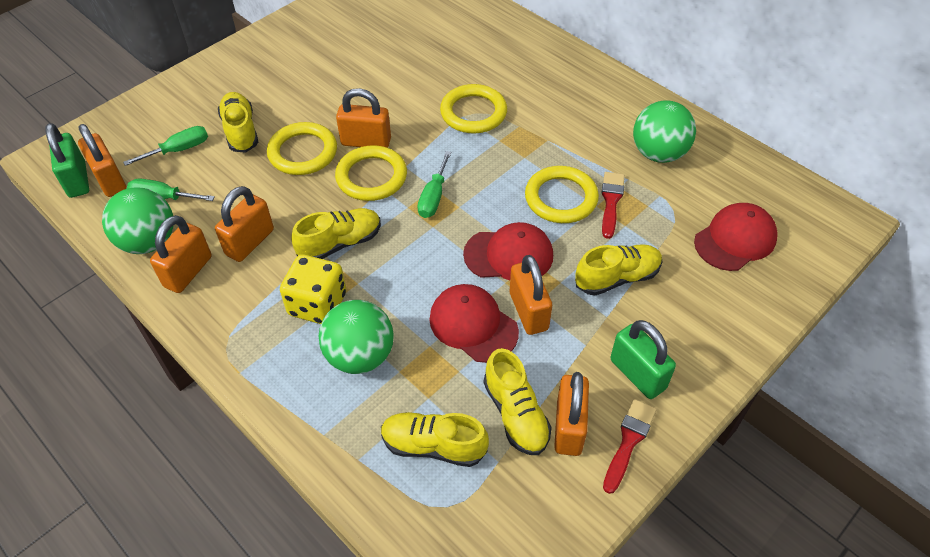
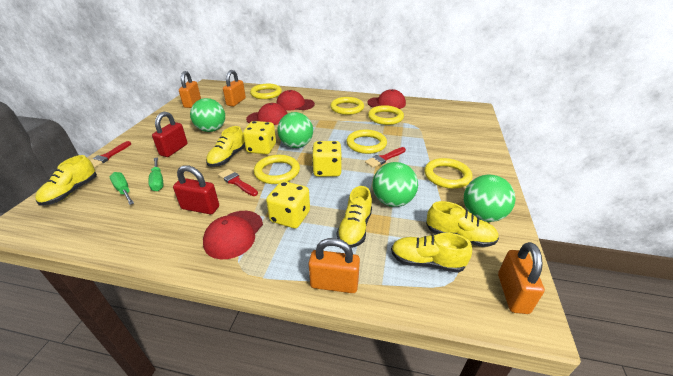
green ball: [102,187,174,254] [319,300,394,374] [633,100,696,163] = 3 -> [190,98,225,132] [277,112,313,148] [373,162,418,207] [464,175,516,222] = 4
green padlock: [45,123,89,198] [610,320,676,399] = 2 -> none = 0
green screwdriver: [123,126,208,166] [127,178,215,201] [417,151,451,218] = 3 -> [110,172,134,205] [148,157,163,191] = 2
orange padlock: [78,124,126,197] [150,215,212,293] [215,186,274,262] [336,88,391,148] [510,255,552,335] [554,372,589,456] = 6 -> [179,71,201,108] [223,70,246,106] [309,238,360,293] [498,242,545,314] = 4
red brush: [602,172,625,239] [603,399,657,494] = 2 -> [90,141,131,168] [218,169,258,196] [365,147,406,168] = 3
red cap: [429,284,519,363] [463,222,553,280] [694,203,778,271] = 3 -> [203,211,263,259] [246,103,288,125] [276,90,315,110] [367,89,406,109] = 4
red padlock: none = 0 -> [152,112,188,157] [173,165,219,214] = 2
yellow dice: [280,254,346,324] = 1 -> [243,121,276,154] [266,181,310,229] [312,141,342,177] = 3
yellow ring: [267,122,337,175] [335,145,407,201] [440,84,507,133] [525,166,599,223] = 4 -> [250,84,282,99] [254,155,300,184] [330,97,364,115] [346,130,387,154] [368,105,404,125] [424,158,472,189] = 6

